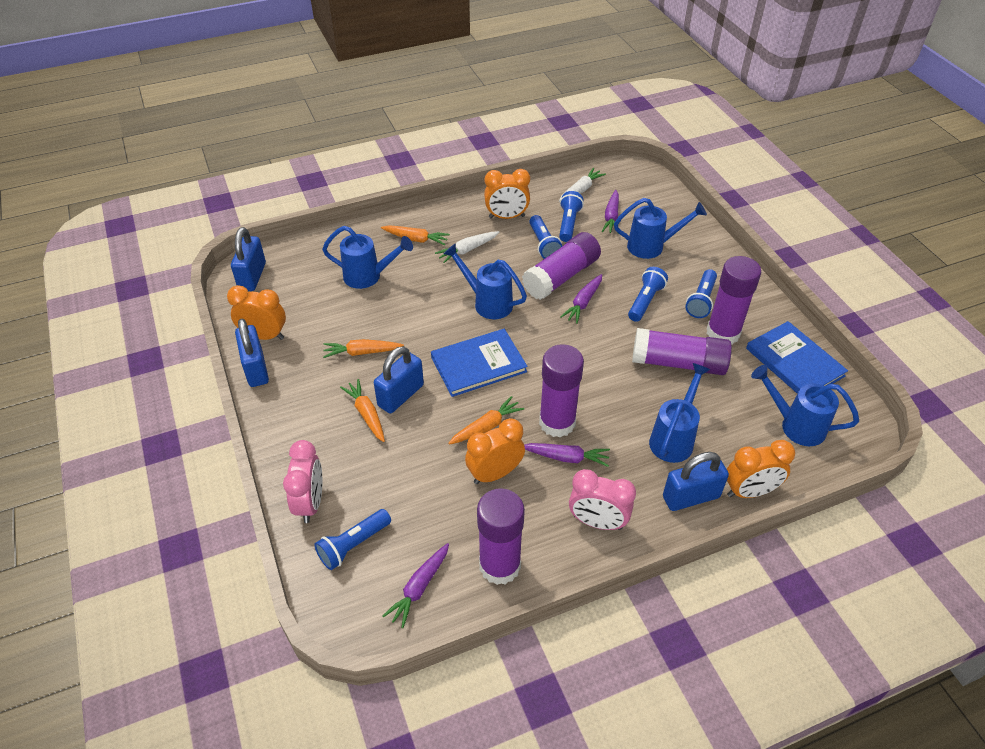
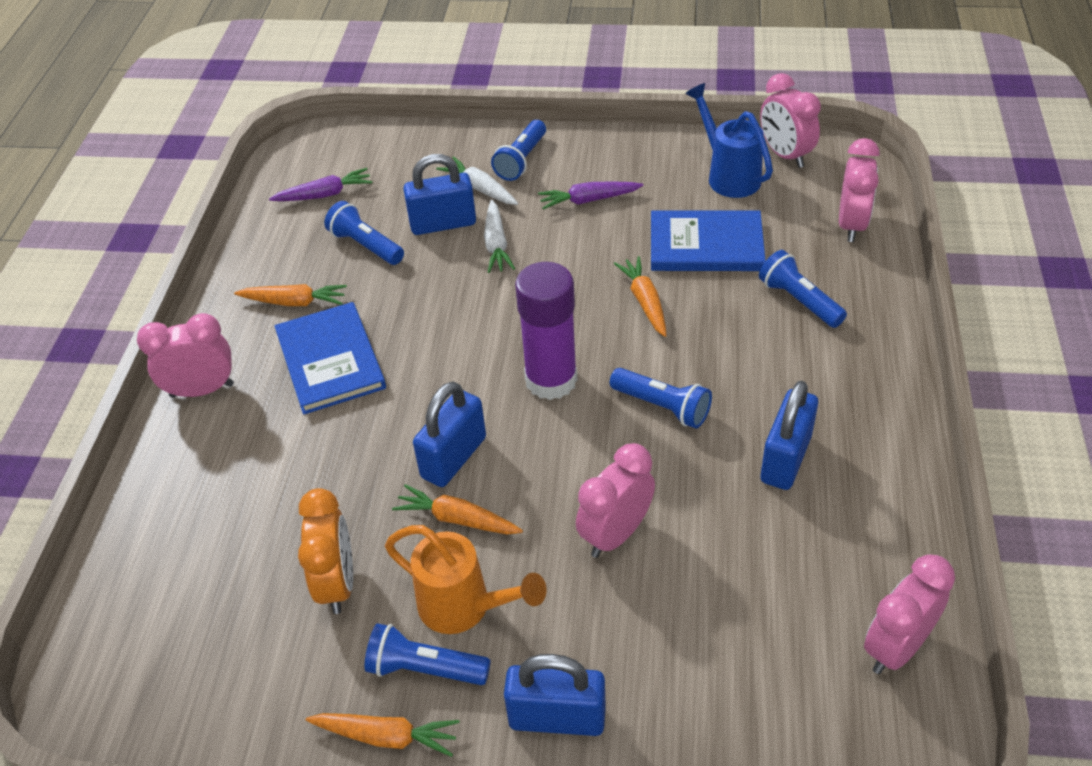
blue watering can: [322,226,413,289] [443,243,527,319] [614,198,707,259] [649,363,711,463] [751,365,859,446] = 5 -> [685,83,773,198] = 1
orange clock: [227,285,286,340] [465,418,525,484] [484,169,530,219] [727,440,795,498] = 4 -> [298,488,353,614] = 1
orange watering can: none = 0 -> [385,525,547,634] = 1
pink clock: [283,440,322,523] [569,469,636,530] = 2 -> [137,313,234,398] [576,443,655,558] [760,73,821,168] [839,138,880,242] [864,554,955,674] = 5
purple carrot: [383,543,449,628] [524,443,610,467] [560,274,602,324] [602,190,619,234] = 4 -> [269,168,372,201] [538,181,643,210] = 2
purple glue stick: [477,488,525,585] [522,232,601,300] [539,344,584,437] [632,328,732,375] [707,256,761,345] = 5 -> [515,262,578,400] = 1

